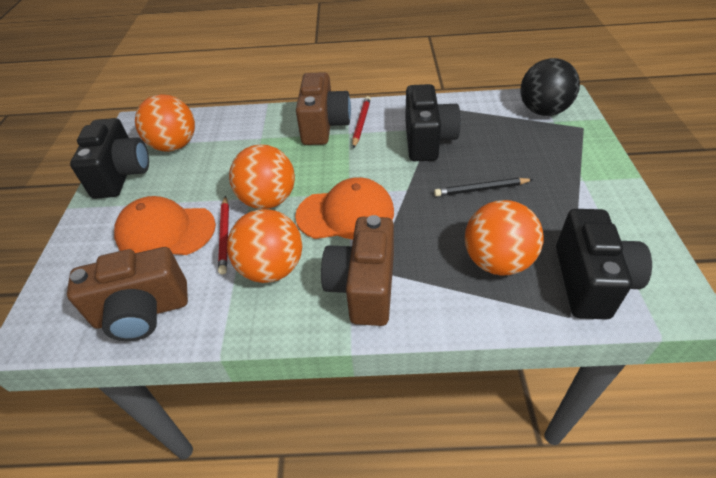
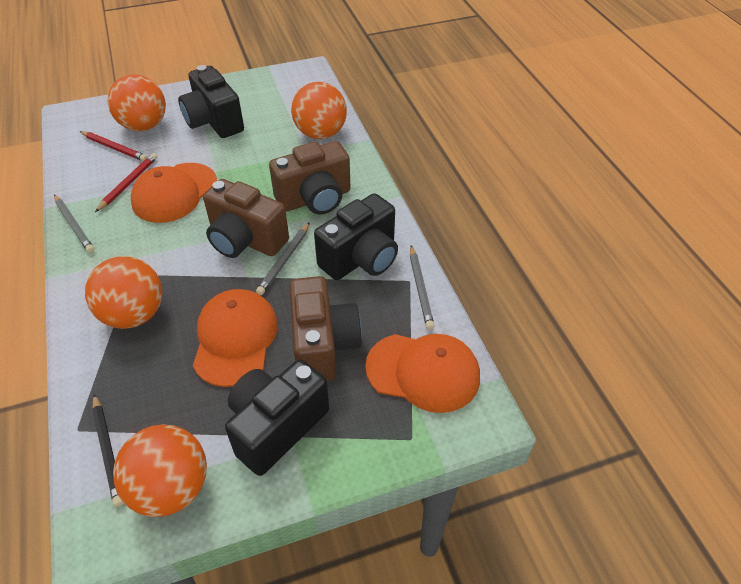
black ball: [520,58,580,116] = 1 -> none = 0
grey pencil: none = 0 -> [54,195,95,253] [256,222,310,295] [410,245,434,330] = 3
orange cap: [114,196,216,255] [295,177,394,239] = 2 -> [131,163,217,223] [193,289,278,387] [365,334,480,413] = 3

